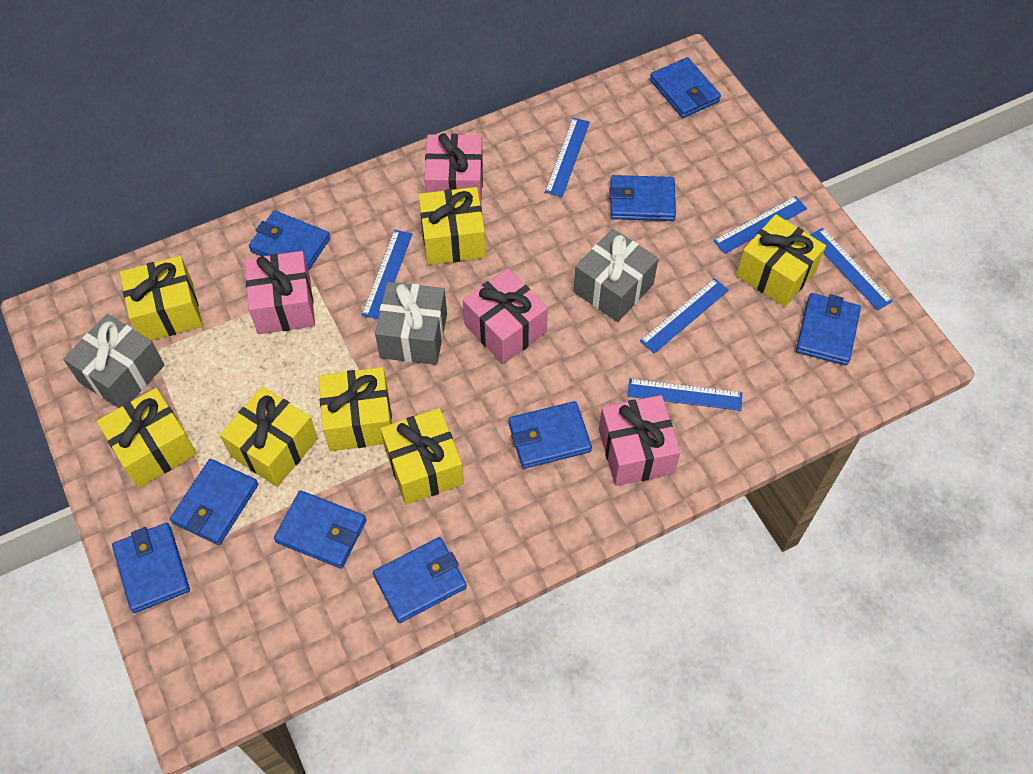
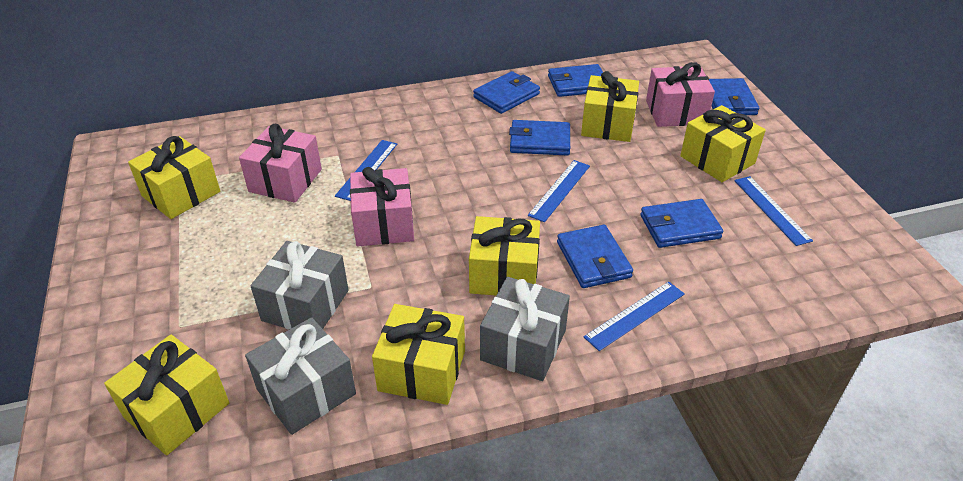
blue ruler: [362,230,412,319] [545,118,590,197] [627,379,742,411] [640,278,729,354] [713,196,807,254] [810,228,893,310] = 6 -> [335,140,397,201] [528,160,590,222] [584,282,685,351] [734,176,813,246] = 4
blue wallet: [112,523,190,613] [170,459,258,545] [249,210,330,271] [274,490,366,569] [373,537,467,623] [508,401,592,469] [609,175,676,221] [650,57,721,118] [796,293,861,365] = 9 -> [473,71,540,114] [509,120,570,156] [548,64,603,97] [557,225,633,288] [640,199,723,248] [709,78,759,115] = 6
pink gift: [245,251,315,334] [424,133,483,206] [463,268,548,364] [599,395,680,486] = 4 -> [239,124,322,203] [350,167,414,246] [646,62,715,127] = 3
yellow gift: [97,388,197,488] [120,256,203,340] [220,386,318,487] [319,367,392,451] [381,408,464,505] [418,187,486,265] [736,214,826,307] = 7 -> [104,335,229,455] [128,136,220,219] [372,304,465,405] [469,216,540,295] [581,71,639,142] [680,105,766,182] = 6

